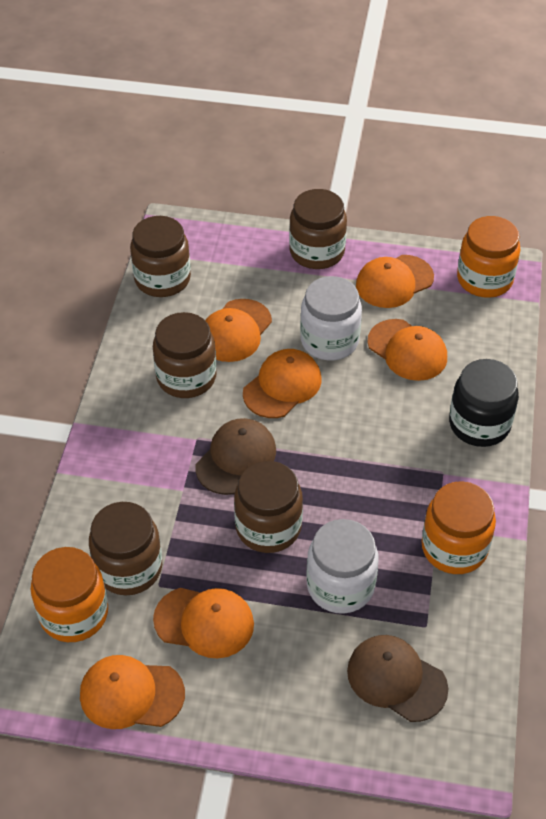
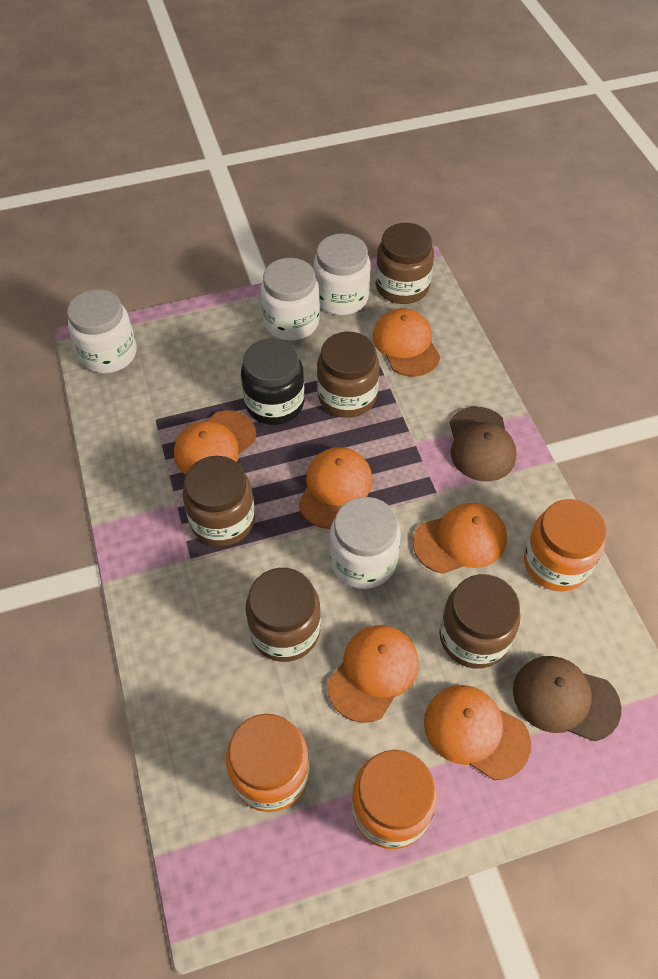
white jar: [300,276,362,360] [306,519,379,614] = 2 -> [67,289,137,373] [261,258,320,341] [314,233,371,315] [329,497,401,589] = 4

